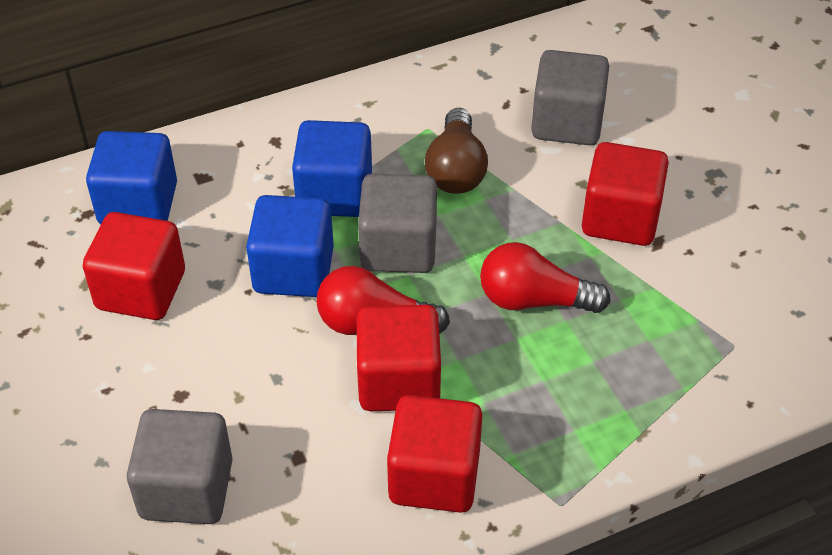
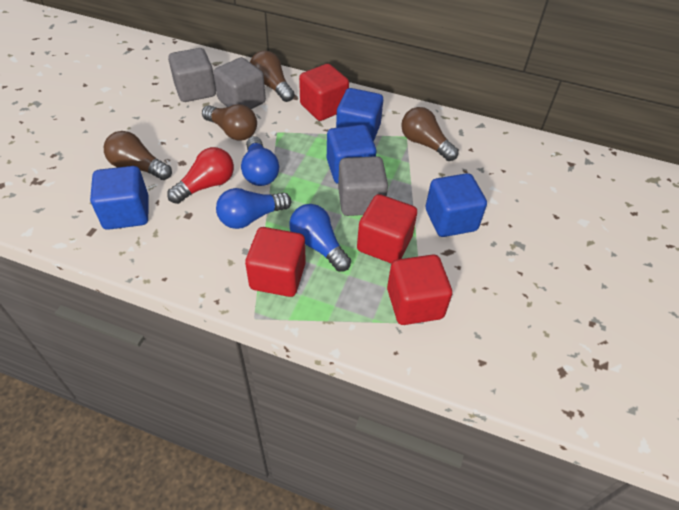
blue cube: [86,131,177,224] [246,195,334,297] [292,120,372,217] = 3 -> [90,166,148,230] [327,125,376,184] [336,88,383,142] [426,173,487,237] = 4
blue light bulb: none = 0 -> [216,188,291,229] [241,136,279,186] [290,204,351,272] = 3
brown light bulb: [425,108,488,194] = 1 -> [104,131,172,180] [202,104,257,141] [250,51,295,102] [401,107,459,161] = 4
red light bulb: [316,266,450,335] [480,242,611,313] = 2 -> [167,147,234,204] = 1

